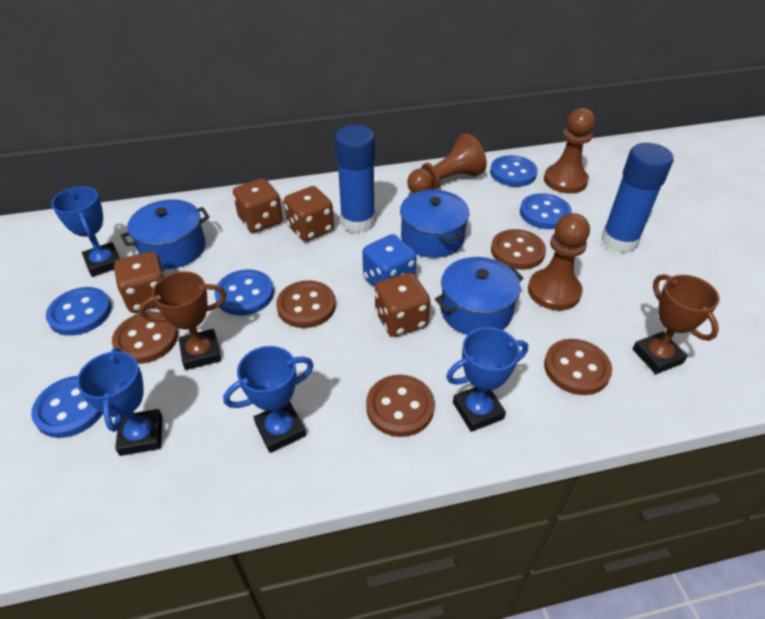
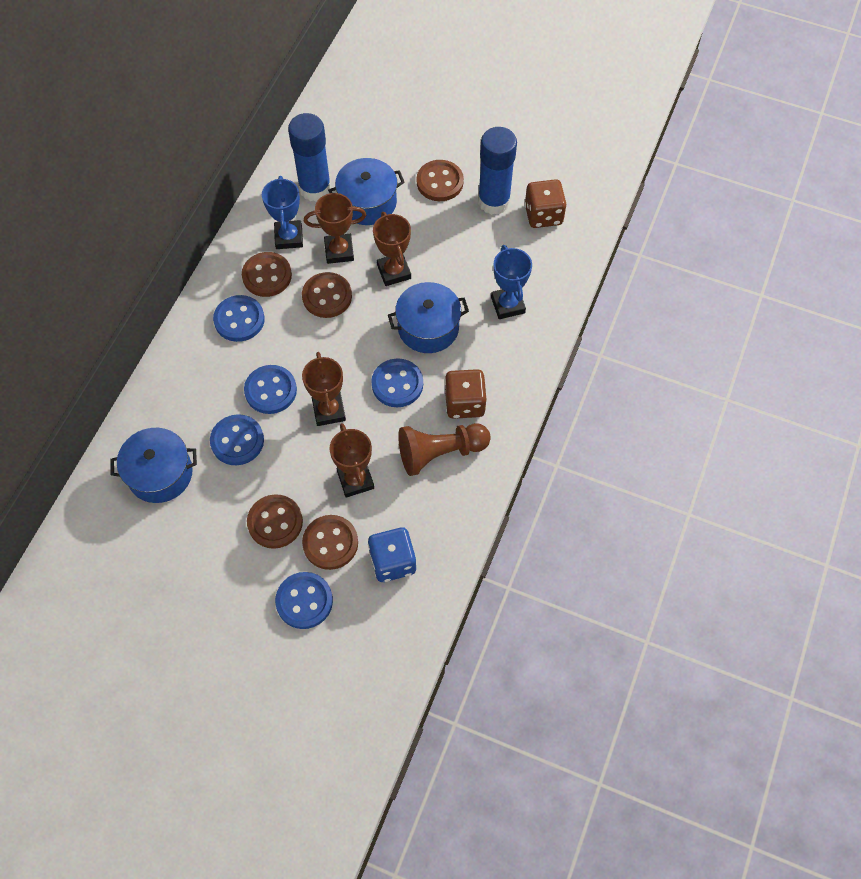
blue trophy: [51,186,120,277] [77,348,163,456] [223,346,314,453] [446,327,528,432] = 4 -> [262,176,303,249] [491,245,532,319] = 2
brown dice: [114,251,166,313] [233,178,283,233] [284,186,334,241] [375,273,430,337] = 4 -> [445,369,487,419] [525,179,567,228] = 2
brown pawn: [407,133,487,193] [528,213,590,311] [544,108,595,193] = 3 -> [398,423,491,476] = 1
brown trophy: [139,271,227,370] [633,274,719,374] = 2 -> [302,352,346,426] [304,193,366,264] [330,423,374,498] [373,212,411,286] = 4

